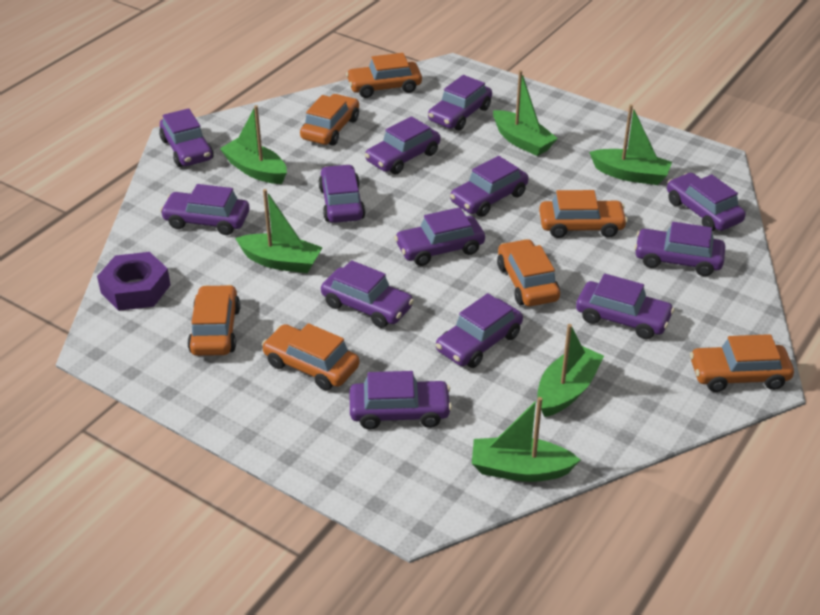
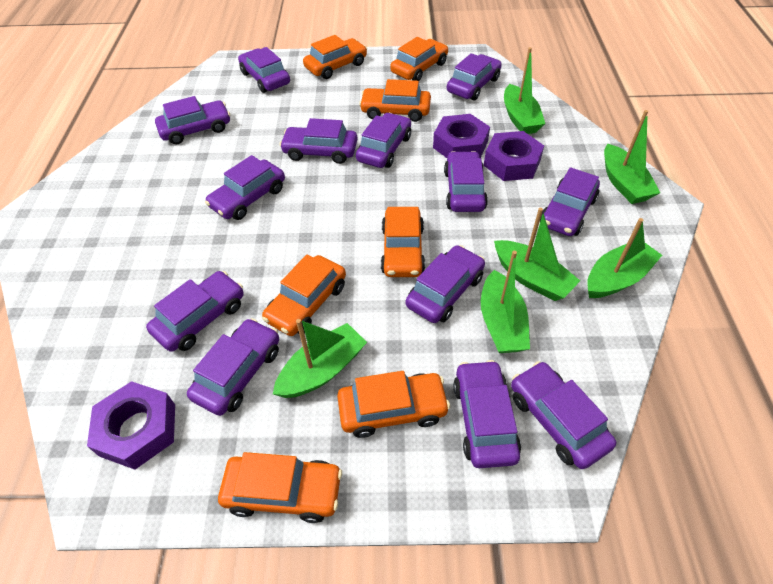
purple nut: [97,252,171,311] = 1 -> [87,381,175,470] [433,114,490,158] [484,131,544,181] = 3

